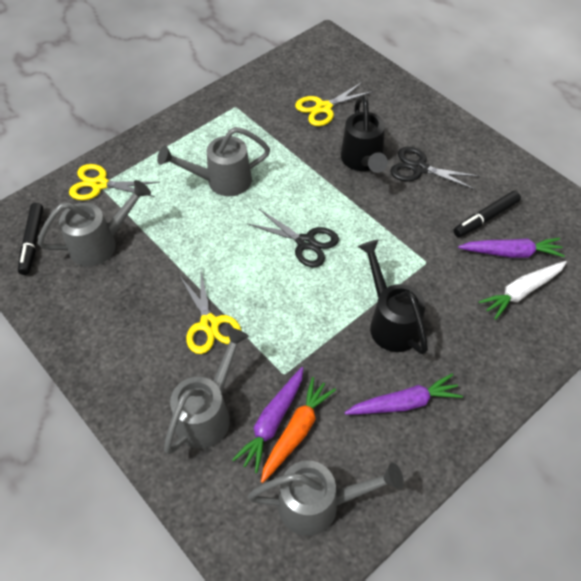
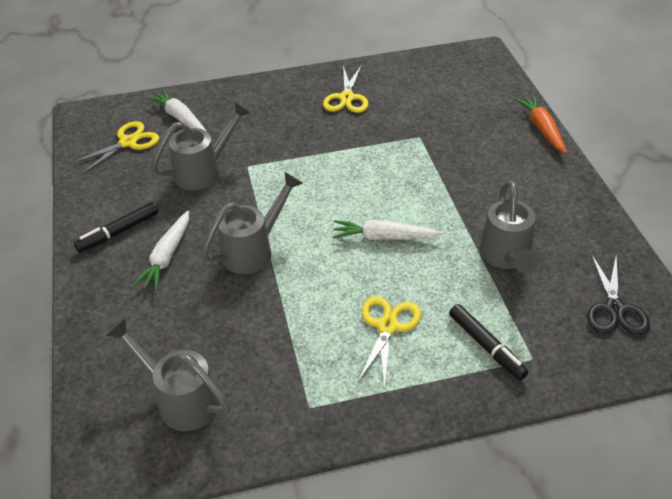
black scissors: [247,209,339,267] [390,147,479,190] = 2 -> [587,254,650,335] = 1
black watering can: [341,95,388,173] [358,240,428,354] = 2 -> none = 0
purple carrot: [232,367,303,473] [344,374,463,415] [458,238,565,258] = 3 -> none = 0
white carrot: [479,261,567,320] = 1 -> [132,210,189,291] [146,89,206,131] [333,220,443,240] = 3

